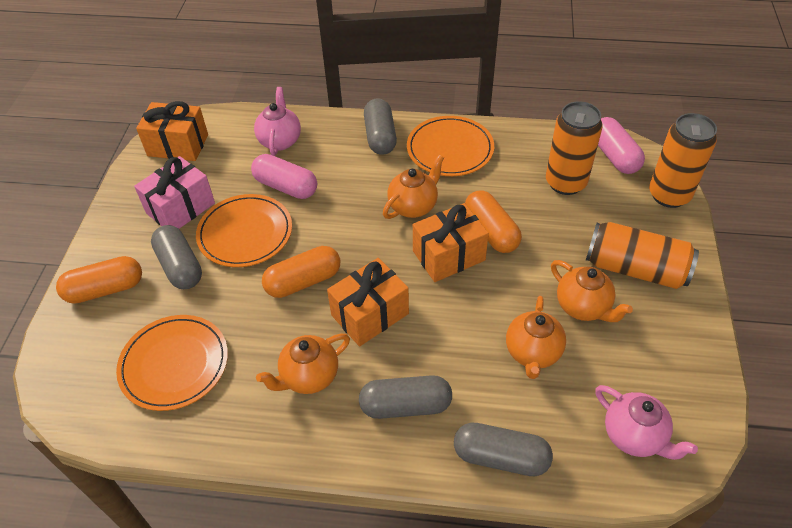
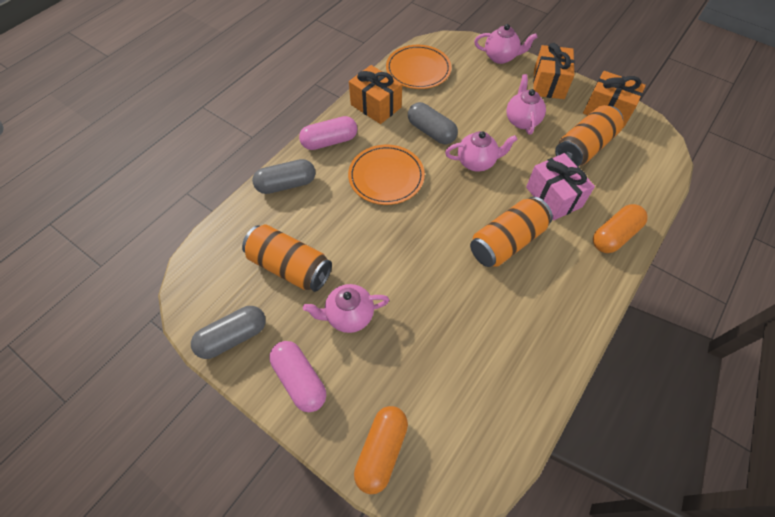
grey capsule: [151,225,202,289] [359,375,452,419] [364,98,397,155] [454,423,553,476] = 4 -> [191,306,266,359] [252,159,315,194] [408,102,458,144] = 3
orange capsule: [56,256,142,304] [262,246,340,298] [465,190,522,253] = 3 -> [354,406,408,495] [593,204,648,253] = 2
orange plate: [116,315,228,411] [196,194,292,267] [407,116,494,176] = 3 -> [348,145,425,205] [386,45,452,89] = 2
orange teapot: [256,334,350,394] [383,155,444,219] [506,296,566,379] [551,260,633,322] = 4 -> none = 0
pink teapot: [254,87,301,156] [595,385,698,460] = 2 -> [303,284,389,333] [445,131,518,171] [474,24,537,64] [506,74,546,134] = 4

